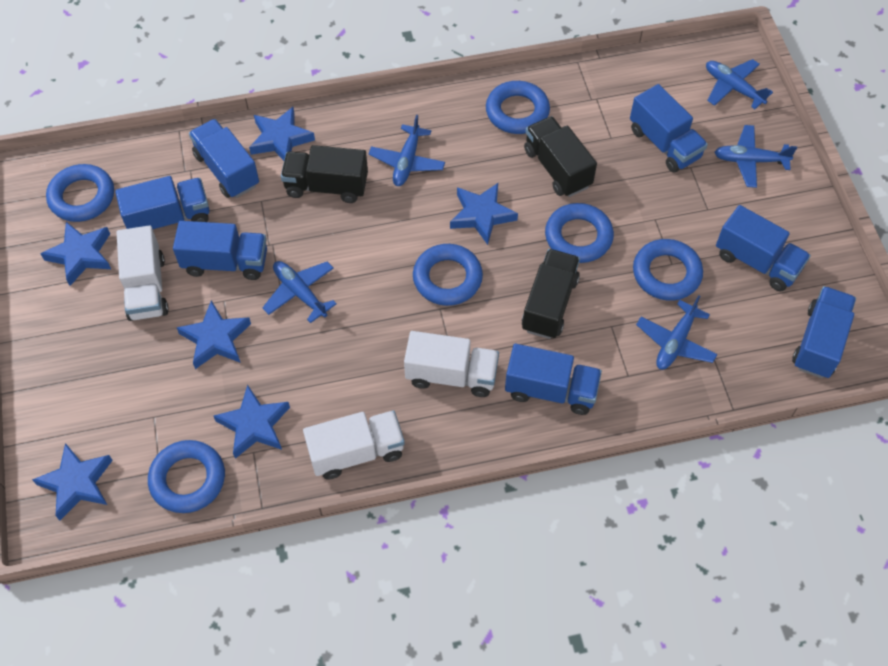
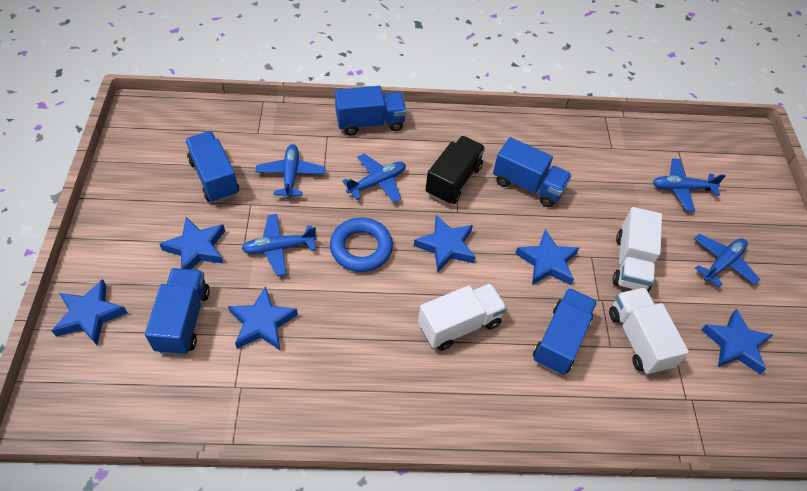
black truck: [281,145,368,203] [522,249,580,339] [524,116,597,197] = 3 -> [425,136,485,204] = 1
blue ring: [46,164,114,222] [148,440,225,513] [413,244,483,306] [486,81,550,134] [545,203,614,263] [633,239,703,301] = 6 -> [330,217,393,272] = 1
blue truck: [115,176,210,229] [173,221,267,280] [189,119,259,198] [505,344,602,415] [630,84,708,173] [716,205,811,291] [792,286,856,378] = 7 -> [145,268,210,355] [185,131,239,203] [335,86,407,136] [493,137,572,207] [533,288,597,375] = 5

